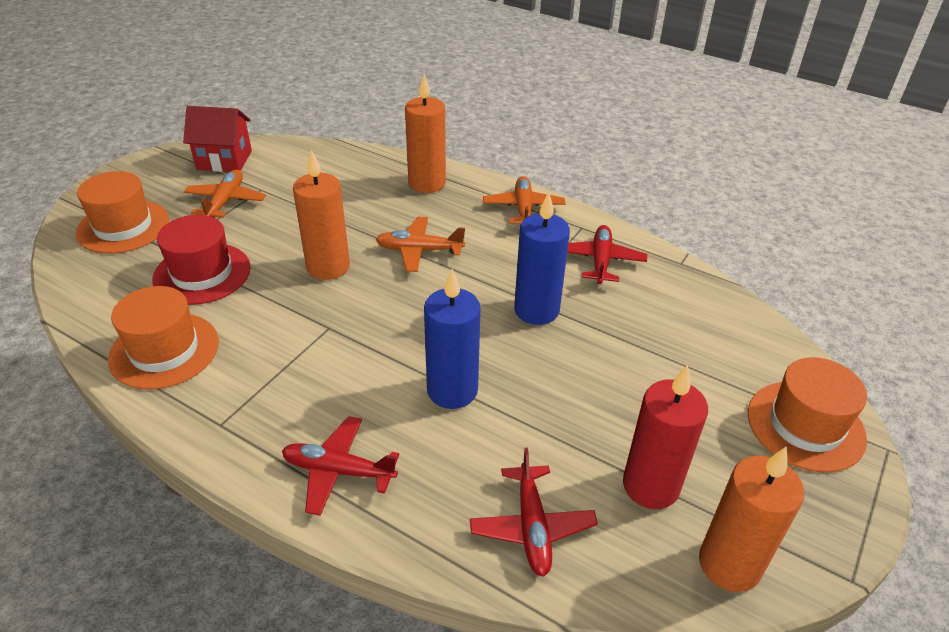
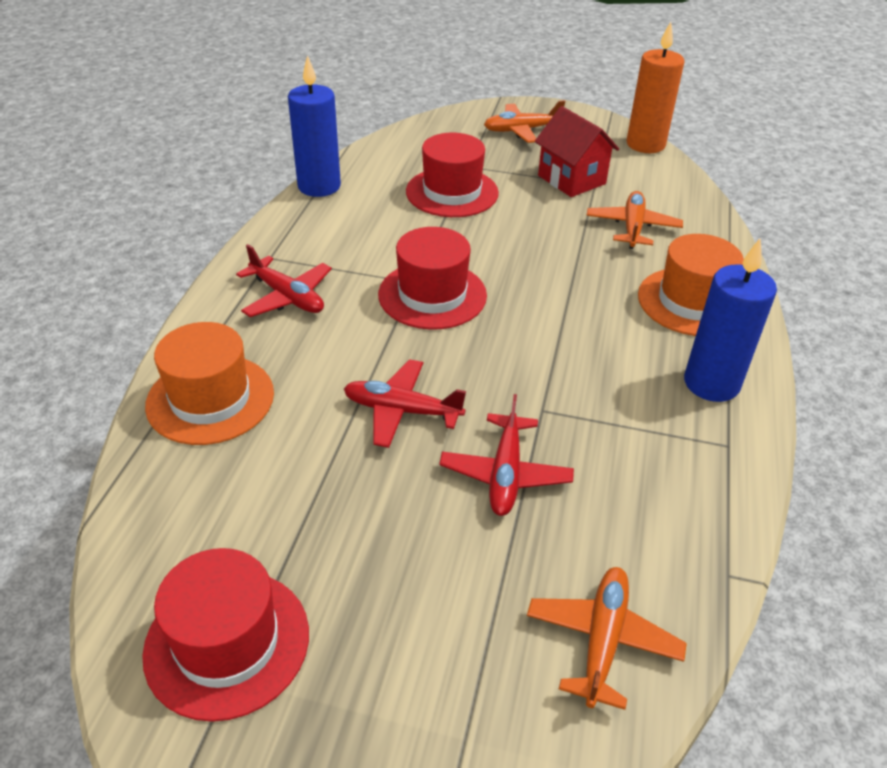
orange candle: [293,150,350,280] [405,74,446,193] [699,446,804,592] = 3 -> [626,22,685,153] = 1
orange hat: [76,171,169,254] [108,286,219,390] [748,357,867,473] = 3 -> [145,322,274,445] [638,234,744,336] = 2
red candle: [623,365,708,509] = 1 -> none = 0
red hat: [152,215,251,305] = 1 -> [142,548,309,722] [378,227,487,330] [406,133,499,217] = 3

